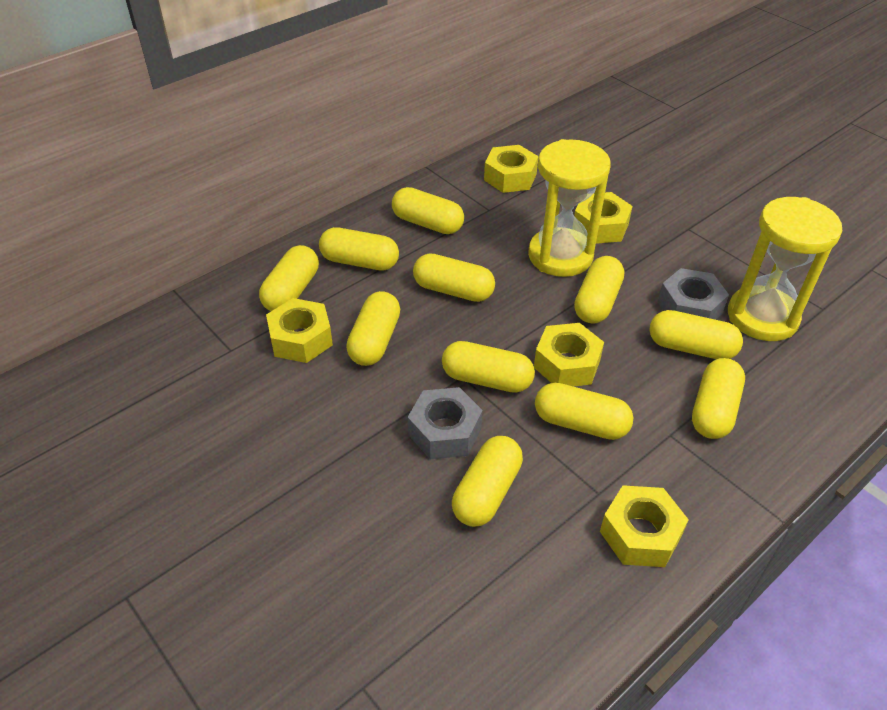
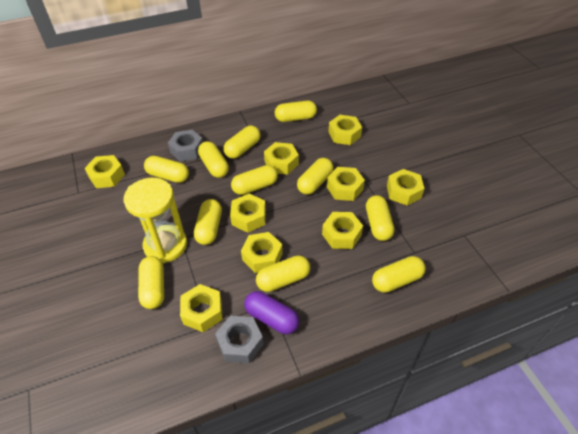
purple capsule: none = 0 -> [244,291,300,334] = 1
yellow hourglass: [528,139,611,277] [728,197,842,341] = 2 -> [124,178,187,263] = 1
yellow nut: [266,298,333,363] [484,145,539,193] [534,323,604,386] [574,192,633,244] [600,485,689,567] = 5 -> [85,155,125,188] [180,284,223,332] [230,194,266,233] [241,232,283,273] [264,142,299,175] [322,212,363,249] [327,167,365,201] [329,115,362,145] [387,169,425,206] = 9

